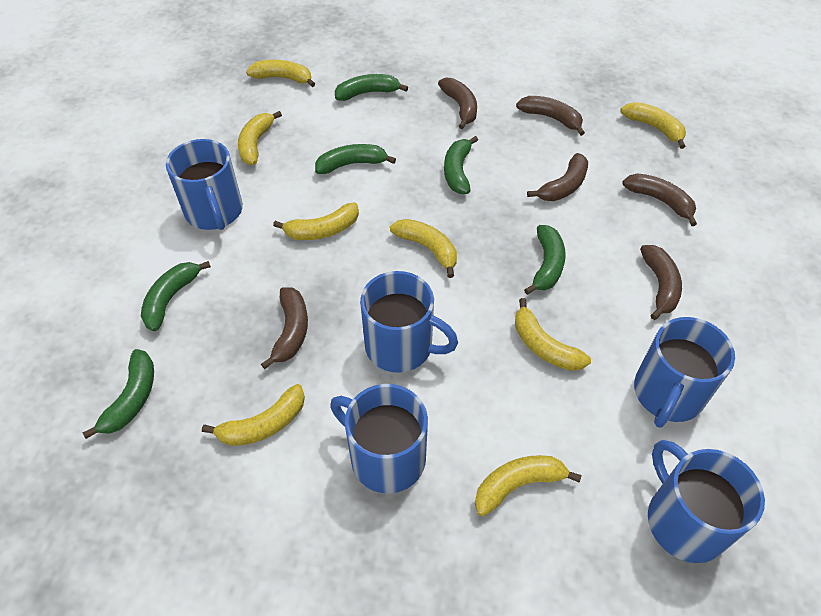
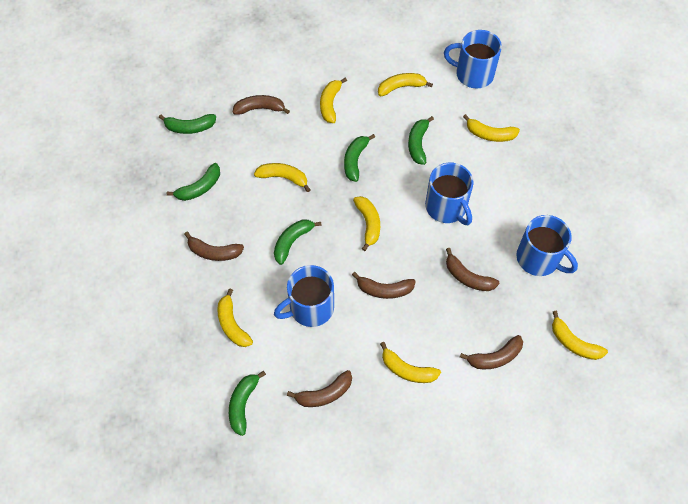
blue mug: [166,139,243,230] [330,384,428,494] [360,271,458,373] [634,317,735,428] [648,440,765,563] = 5 -> [274,265,334,327] [425,163,474,225] [444,30,502,88] [516,215,578,276] = 4

